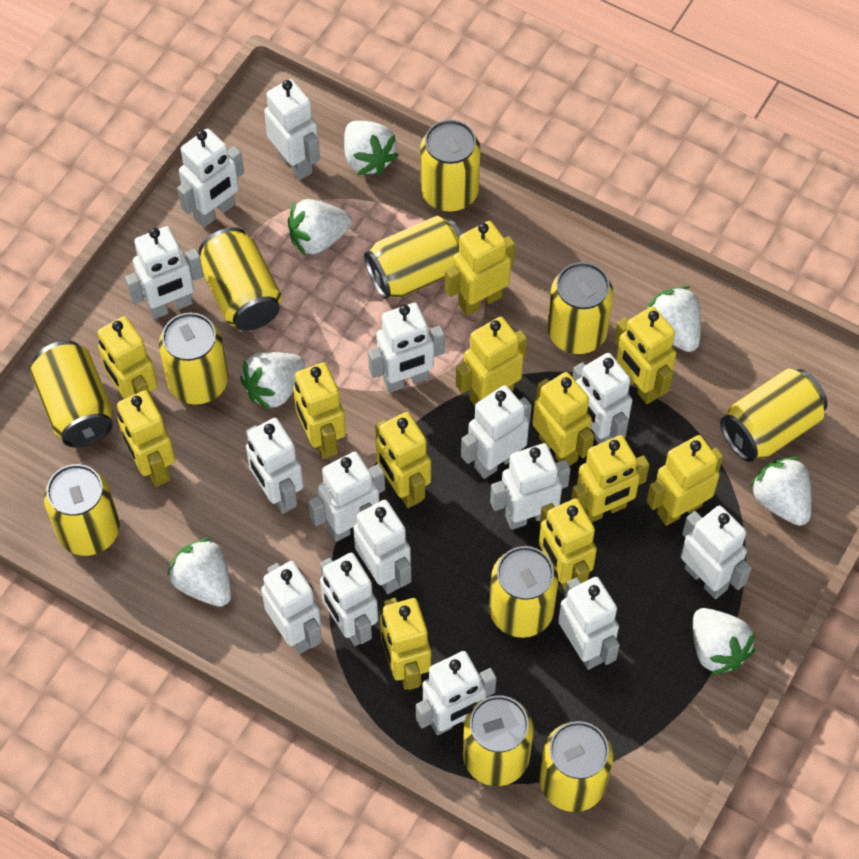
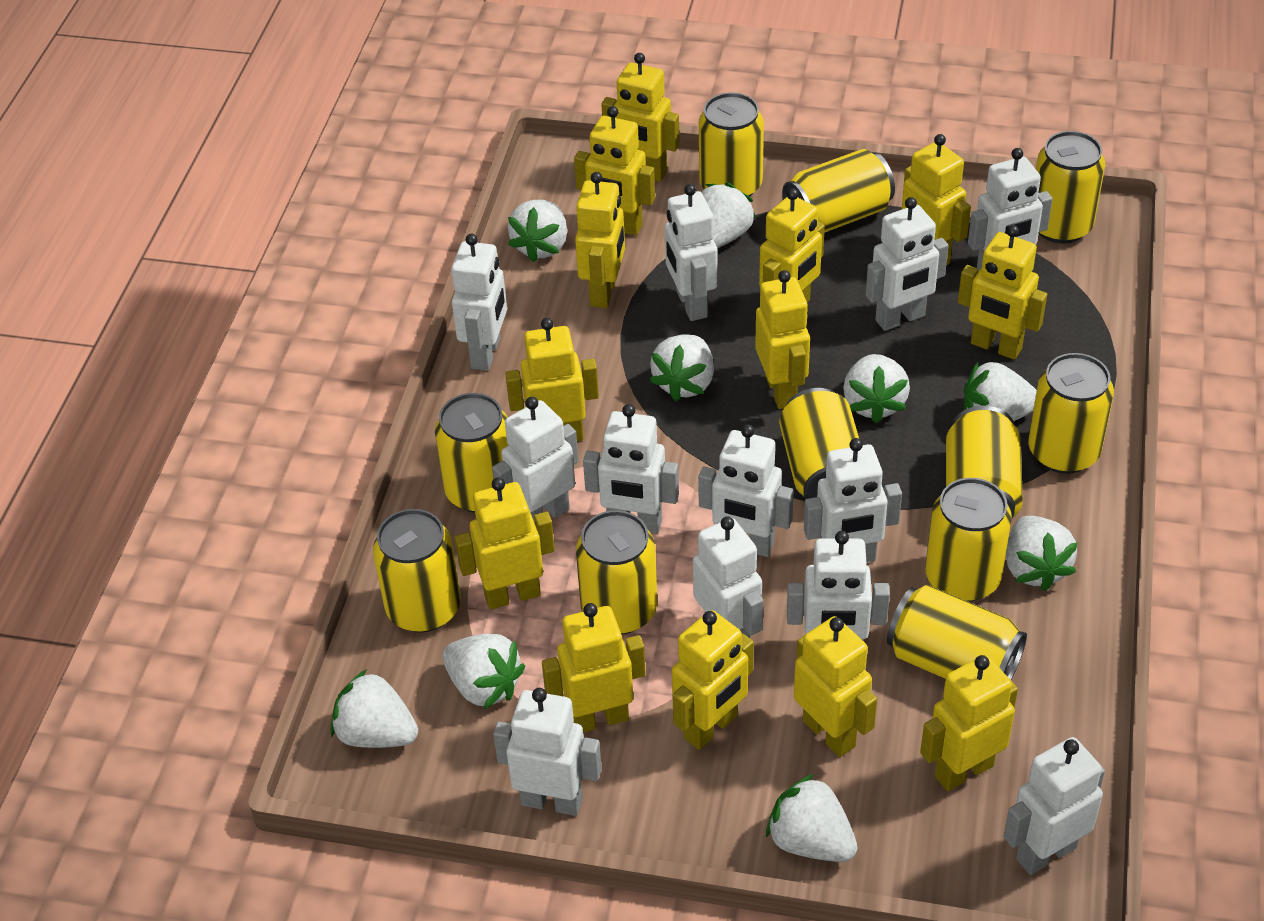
white robot: [125,226,204,319] [177,129,244,228] [246,418,304,514] [261,561,322,654] [264,79,320,180] [308,452,385,542] [320,553,378,646] [353,500,411,594] [368,303,445,393] [416,651,497,735] [461,385,532,479] [490,443,571,530] [558,577,620,670] [572,353,632,444] [681,506,752,599] = 15 -> [451,234,507,371] [492,397,579,523] [493,688,602,816] [583,404,679,534] [665,184,718,321] [693,517,763,638] [698,424,794,557] [787,531,890,641] [804,438,902,562] [866,197,949,331] [968,148,1053,272] [1004,737,1105,875] = 12
white strawberry: [167,538,231,607] [240,352,305,411] [288,199,352,256] [344,121,399,175] [645,286,701,352] [693,608,755,675] [749,457,812,526] = 7 -> [331,669,418,748] [442,634,525,709] [508,200,567,263] [650,334,714,401] [701,183,756,248] [766,774,857,862] [843,354,910,423] [964,362,1037,421] [1006,516,1078,591] = 9
yellow robot: [98,316,158,399] [117,390,175,487] [293,362,346,459] [375,412,431,508] [380,598,431,690] [445,221,515,316] [456,317,527,406] [532,372,594,466] [539,499,597,591] [571,435,649,522] [614,306,677,404] [647,435,723,526] = 12 -> [455,477,555,610] [505,318,599,441] [542,603,646,733] [574,106,655,236] [575,172,625,308] [601,53,680,182] [672,610,754,750] [755,270,810,409] [759,188,825,302] [794,616,877,757] [902,134,971,265] [920,655,1018,791] [958,225,1047,360] = 13

